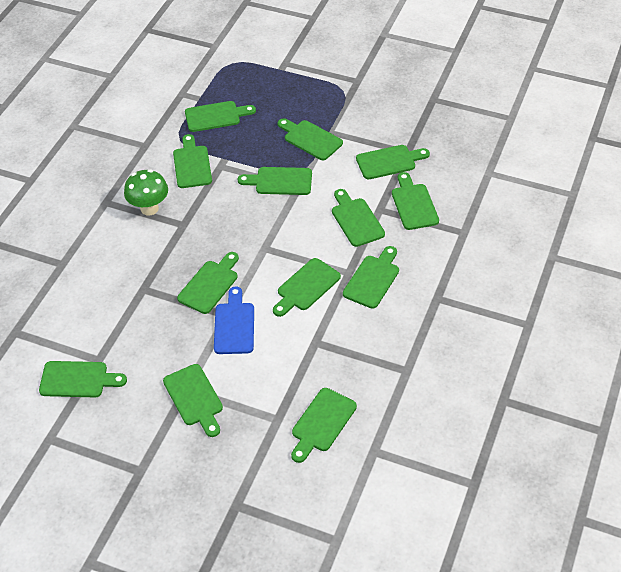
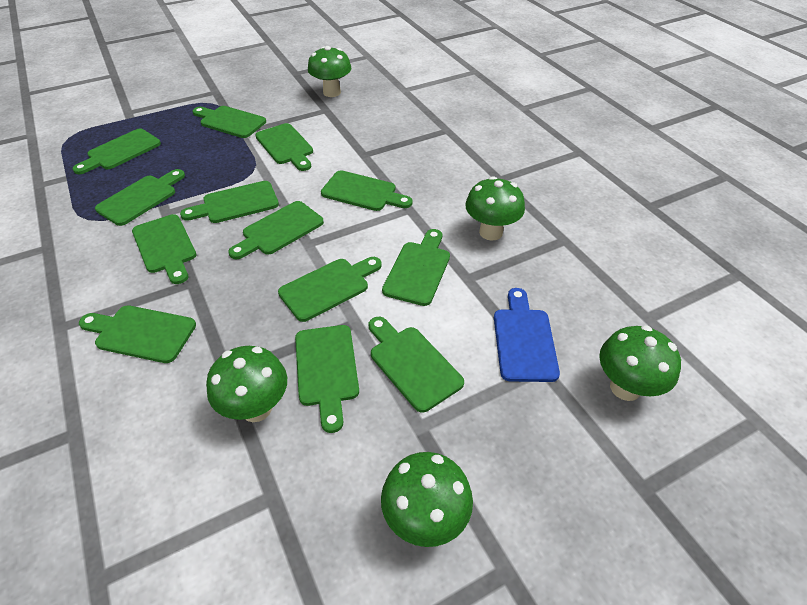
green mushroom: [124,169,168,215] = 1 -> [206,346,287,422] [308,46,351,97] [381,452,473,547] [465,176,525,241] [599,325,681,401] = 5

